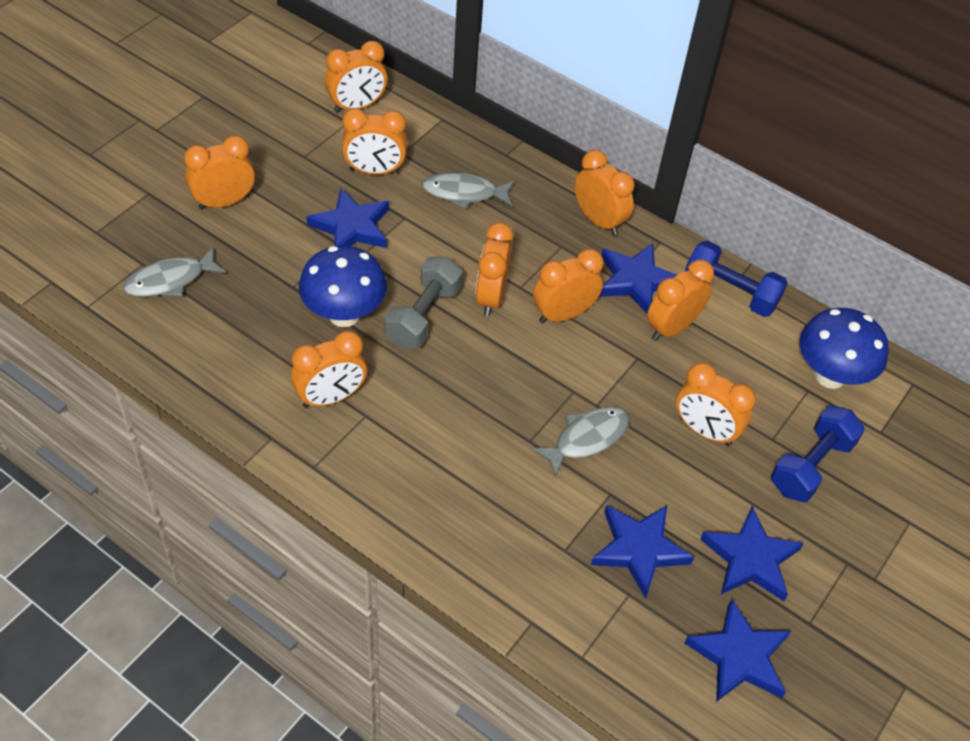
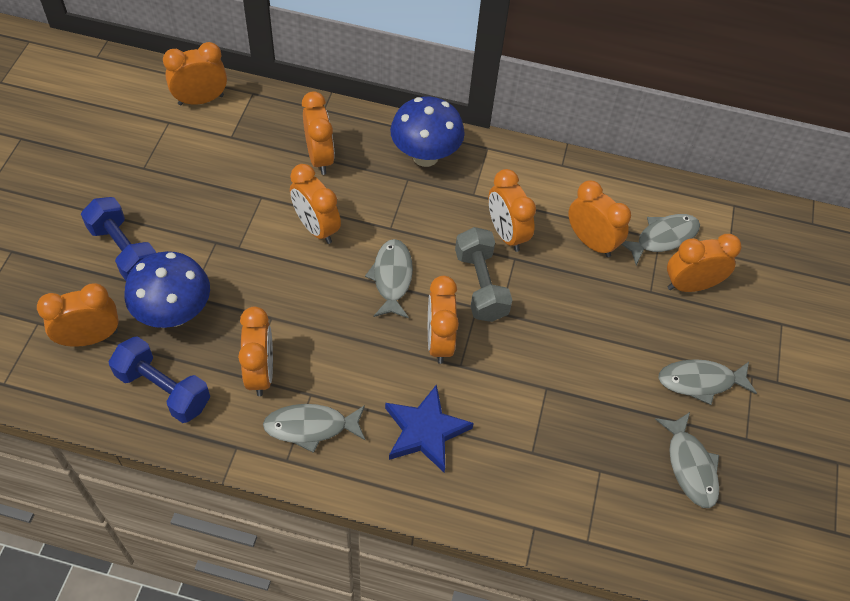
blue star: [307,188,389,248] [591,505,694,599] [599,243,677,313] [685,599,791,702] [700,506,804,601] = 5 -> [385,384,474,472] = 1
grey fish: [123,247,226,297] [422,172,514,209] [531,407,630,478] = 3 -> [263,404,365,453] [365,239,413,318] [621,214,700,265] [655,412,719,508] [658,359,757,405] = 5

